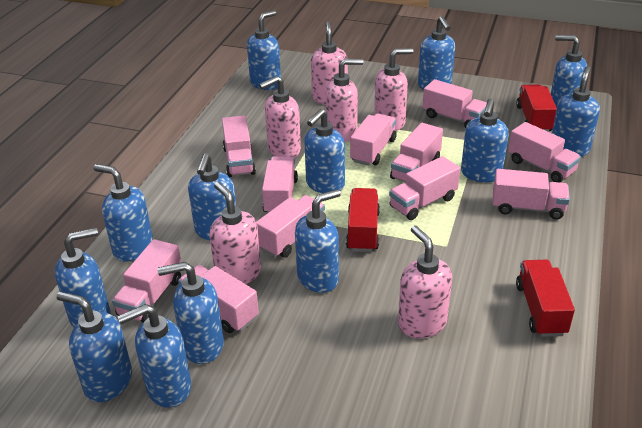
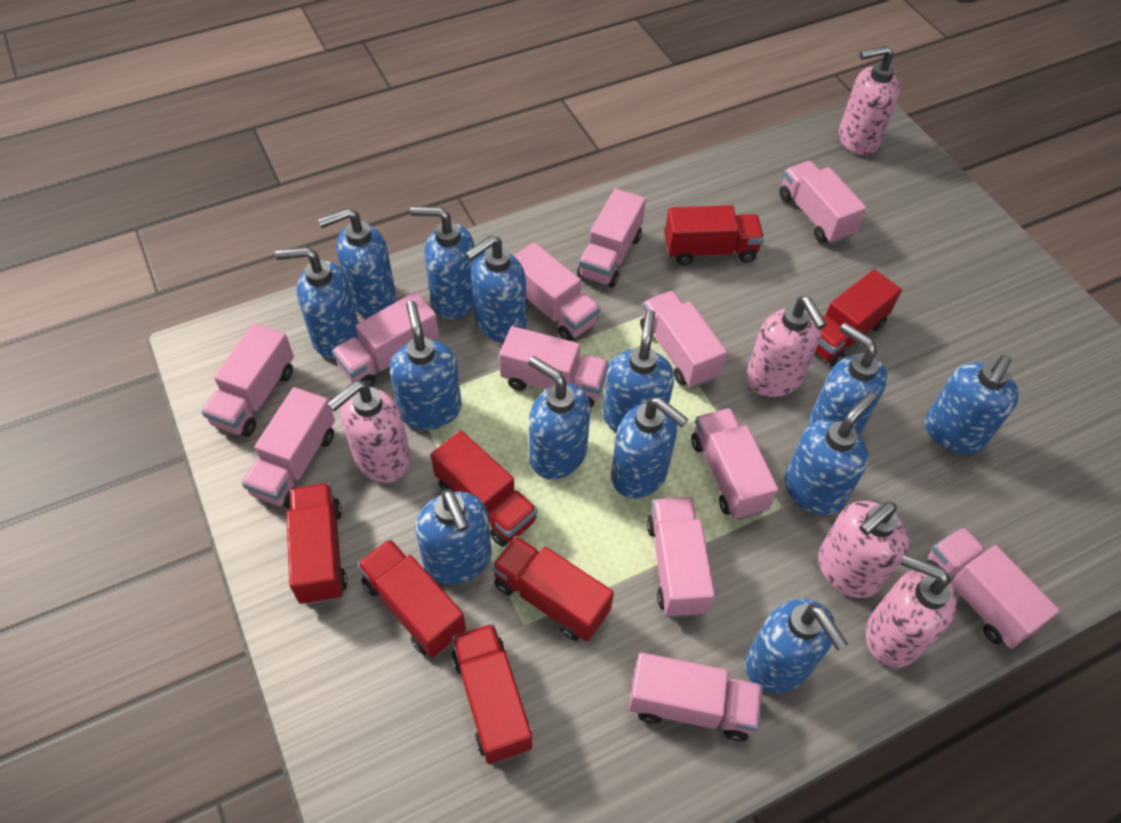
pink soap dispenser: [209,182,261,284] [259,76,301,158] [311,21,348,104] [326,59,363,142] [374,48,413,131] [398,226,452,338] = 6 -> [327,381,411,483] [746,296,827,397] [818,501,909,598] [839,45,900,155] [866,554,957,668] = 5
pink truck: [112,239,181,323] [178,265,259,333] [222,115,256,177] [256,195,325,258] [262,156,298,213] [350,113,397,166] [389,156,460,220] [390,123,443,182] [423,79,487,128] [493,169,570,220] [508,122,581,183] = 11 -> [201,323,294,437] [242,387,335,508] [332,292,439,387] [499,326,609,407] [514,242,600,341] [577,189,646,288] [629,653,763,742] [640,291,727,388] [646,497,715,617] [691,408,779,520] [779,161,867,244] [926,527,1060,649] = 12
red truck: [346,188,380,252] [516,85,557,132] [516,260,575,337] = 3 -> [286,483,347,605] [357,539,466,658] [431,430,537,547] [452,623,532,764] [491,536,614,642] [665,205,764,265] [815,269,902,366] = 7

